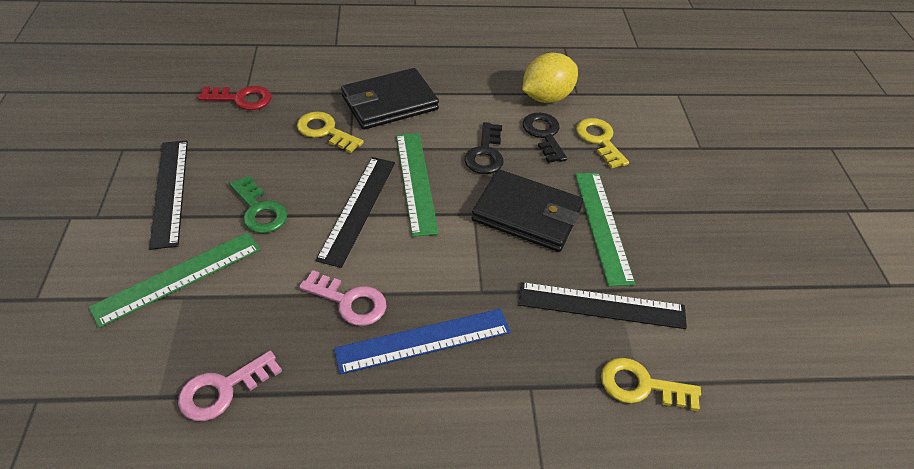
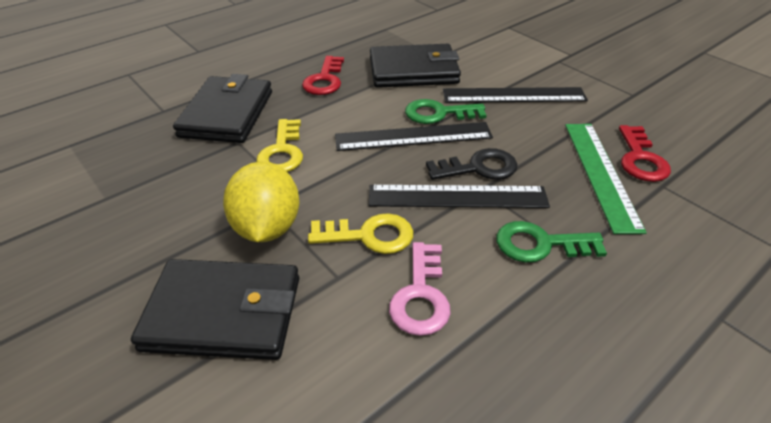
black key: [464,122,504,174] [523,113,567,163] = 2 -> [426,148,517,180] = 1
black wallet: [341,68,439,130] [472,169,583,252] = 2 -> [131,259,299,360] [173,74,272,143] [370,44,461,88] = 3
blue ruler: [334,309,511,375] = 1 -> none = 0
green key: [230,175,287,233] = 1 -> [405,99,487,124] [496,221,607,263] = 2
green ruler: [88,232,260,328] [396,133,439,237] [575,173,635,287] = 3 -> [565,124,647,234] = 1
pink key: [178,351,282,421] [299,270,387,326] = 2 -> [389,242,451,336] = 1
red key: [198,86,272,110] = 1 -> [302,56,344,95] [619,125,671,182] = 2
yellow key: [297,112,364,153] [576,118,629,169] [601,358,701,411] = 3 -> [256,119,303,172] [308,213,414,254] = 2

